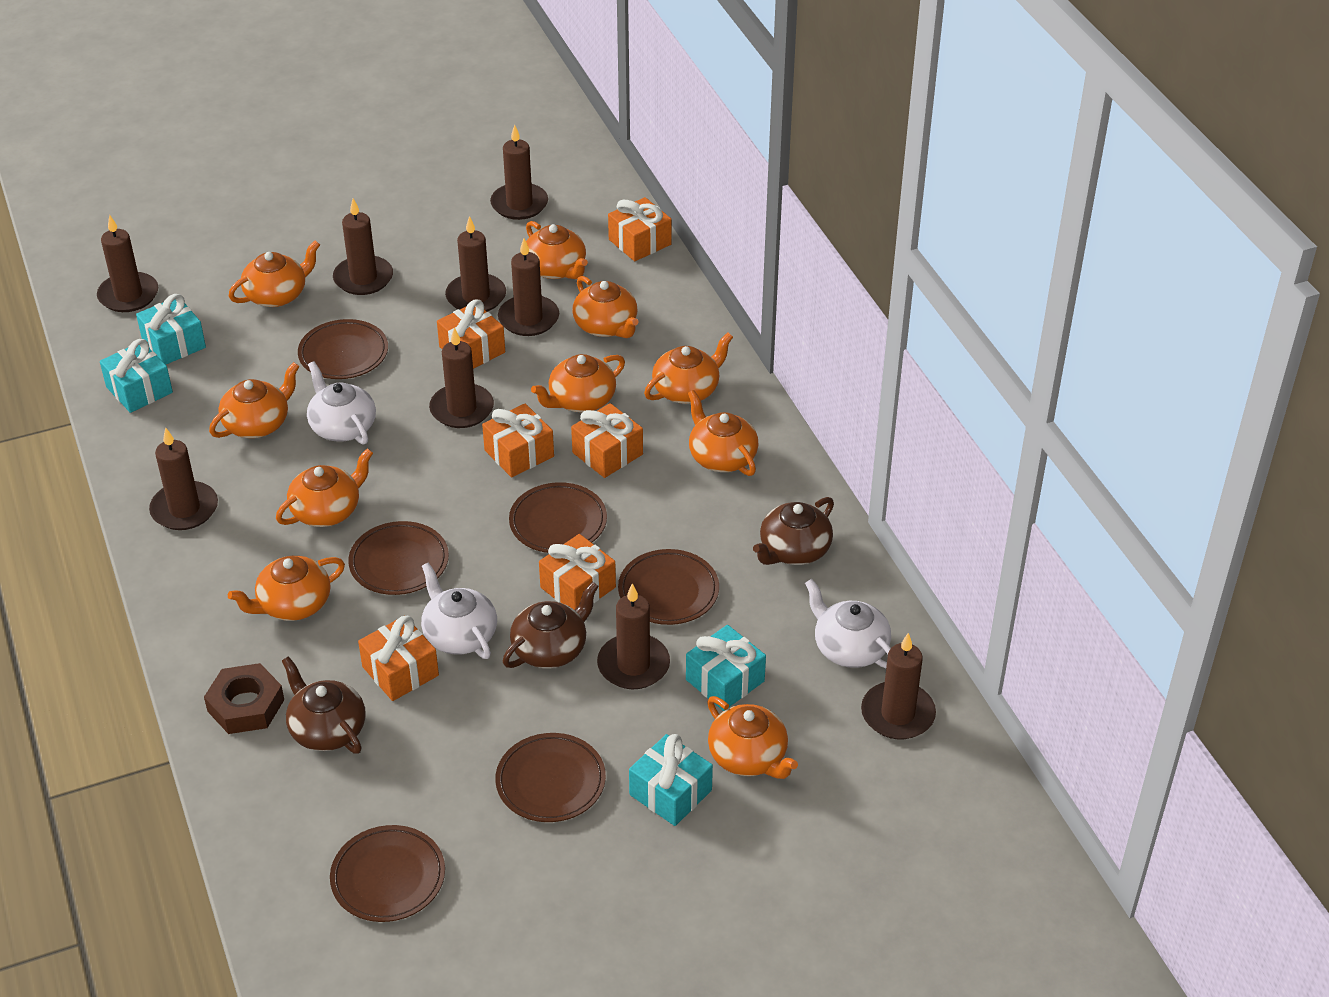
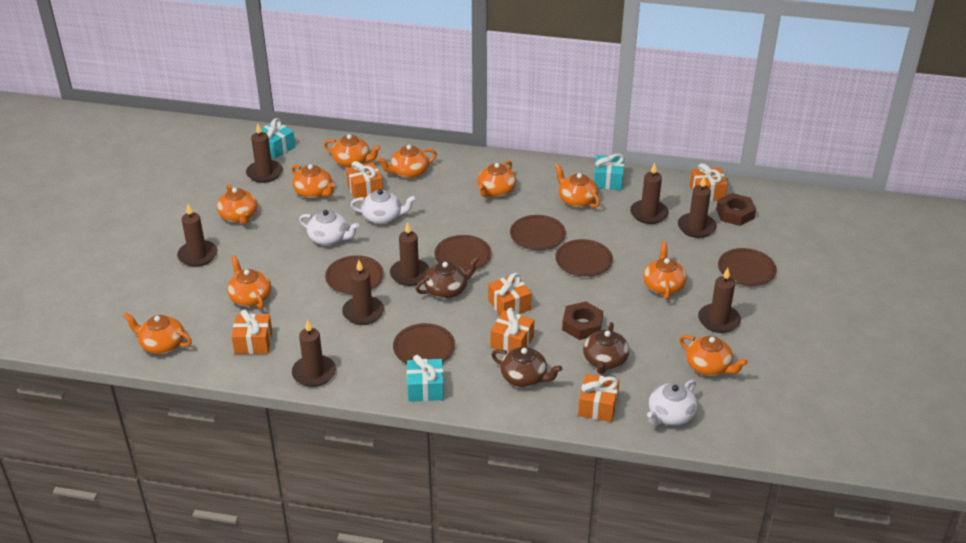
brown candle: [97,215,158,312] [149,427,218,530] [333,198,393,295] [429,328,494,428] [445,216,506,312] [490,125,548,220] [498,239,559,336] [597,583,670,689] [861,633,936,739] = 9 -> [177,204,217,267] [246,123,283,183] [292,319,336,387] [342,260,384,325] [390,222,430,286] [630,163,669,224] [678,177,717,238] [698,268,741,333] = 8
brown nut: [204,663,284,734] = 1 -> [562,302,603,340] [716,193,756,226] = 2
turquoise gift: [100,339,173,413] [136,294,206,365] [629,734,713,826] [686,625,766,711] = 4 -> [255,118,295,159] [407,355,444,402] [594,153,624,190] = 3

